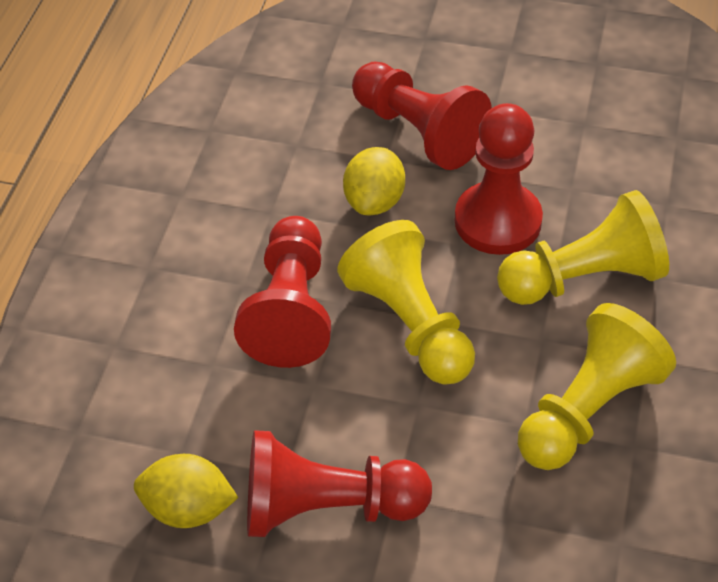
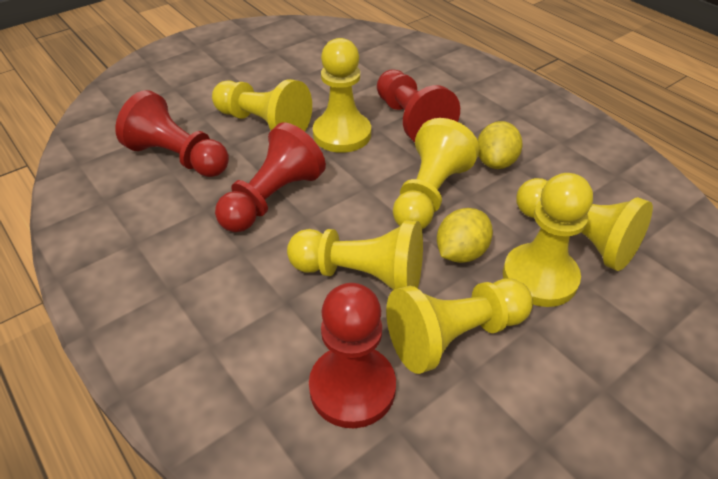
yellow pawn: [337,220,475,385] [497,190,669,305] [518,303,676,470] = 3 -> [212,79,312,132] [287,220,423,290] [313,38,371,153] [386,278,533,374] [393,118,480,229] [503,173,593,307] [516,178,653,271] = 7

